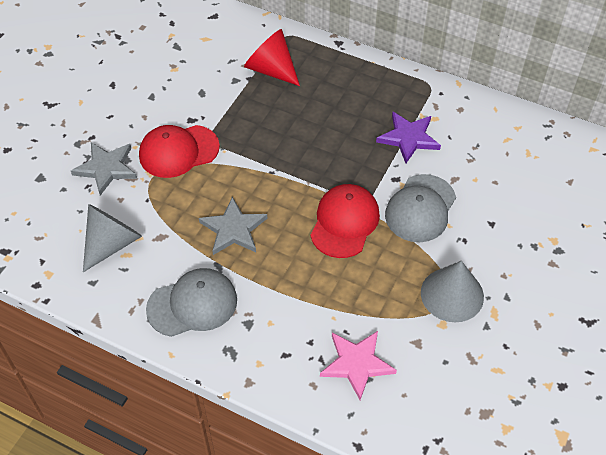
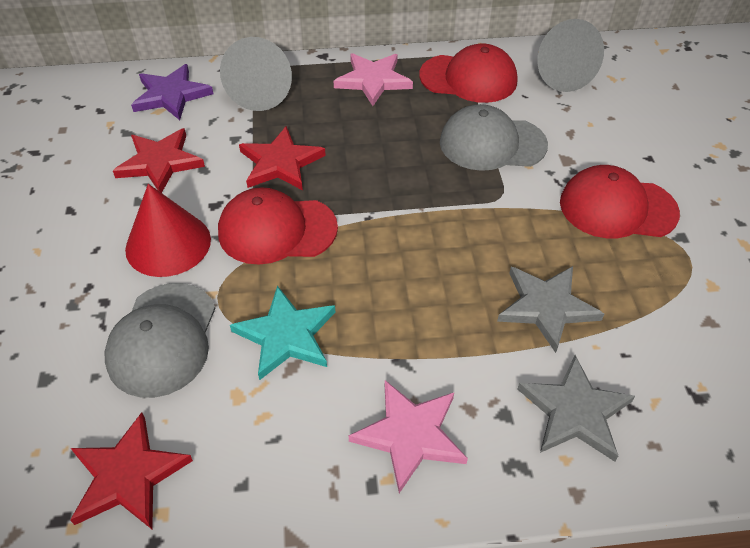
pink star: [320,331,397,400] = 1 -> [334,53,413,106] [349,380,468,493] = 2
red cap: [139,125,220,178] [310,184,380,258] = 2 -> [218,187,338,265] [419,43,517,103] [560,165,680,238] = 3
red star: none = 0 -> [70,412,193,529] [113,128,205,193] [239,126,326,190] = 3
turquoise star: none = 0 -> [230,286,335,380] = 1

